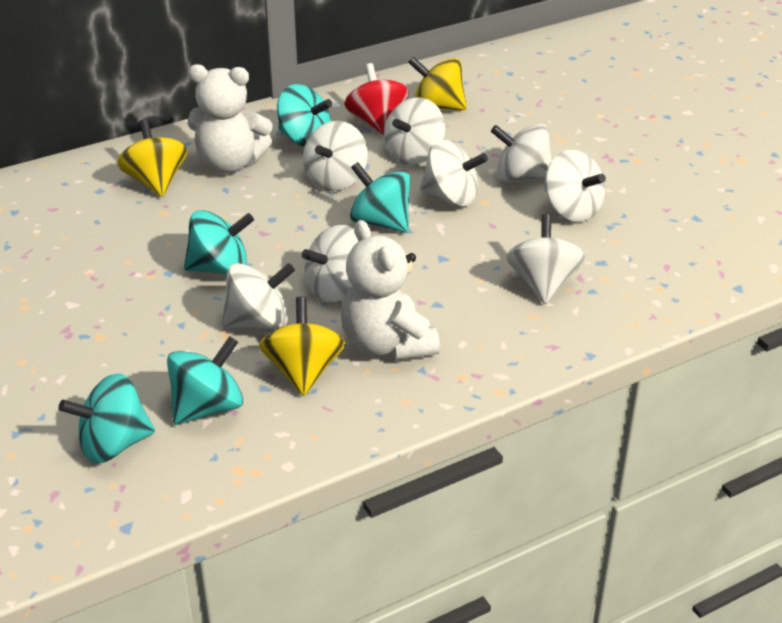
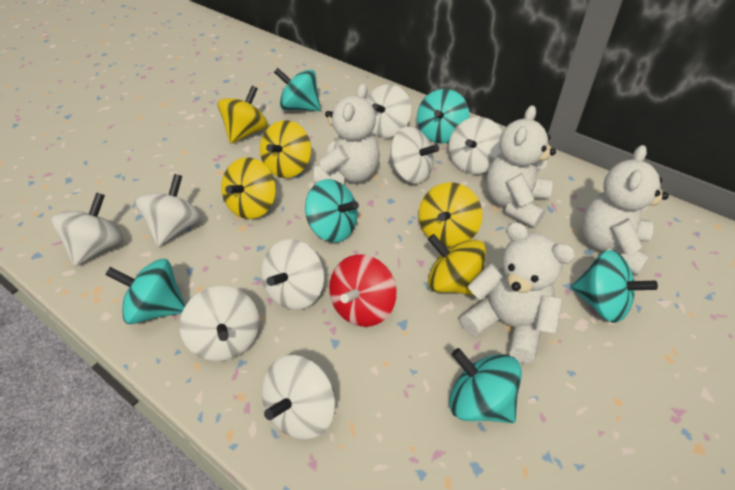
turquoise spinning top: [58,373,155,463] [167,336,243,425] [184,210,254,275] [277,84,332,147] [350,162,411,233] = 5 -> [105,259,186,324] [274,68,321,111] [305,179,359,243] [417,89,470,143] [449,348,522,423] [571,250,658,323] = 6
white teddy bear: [188,64,273,173] [341,220,440,361] = 2 -> [314,83,380,186] [460,222,576,363] [486,105,556,228] [582,145,669,275] = 4
yellow spinning top: [117,119,187,197] [259,297,345,396] [408,57,467,110] = 3 -> [218,86,268,144] [221,157,276,219] [260,120,311,178] [419,182,482,247] [428,234,486,295] = 5

